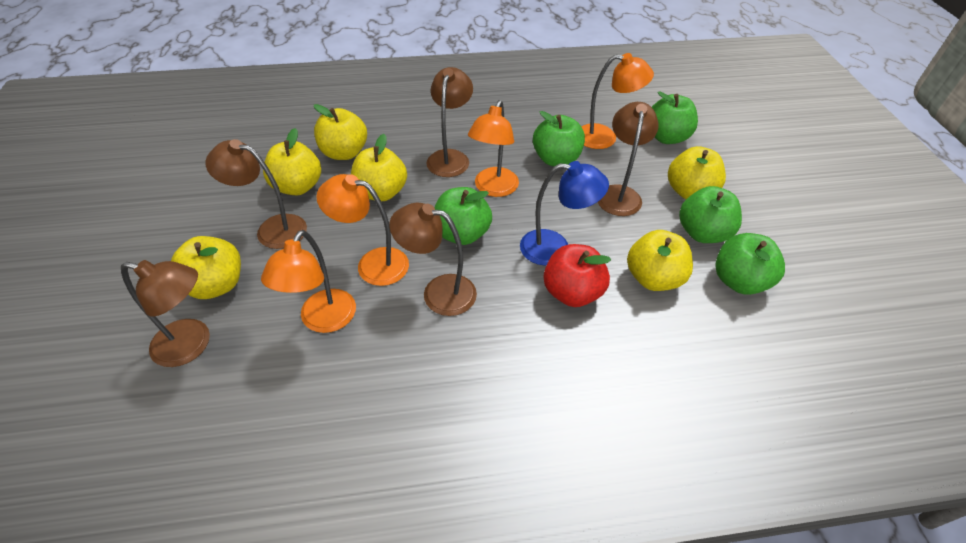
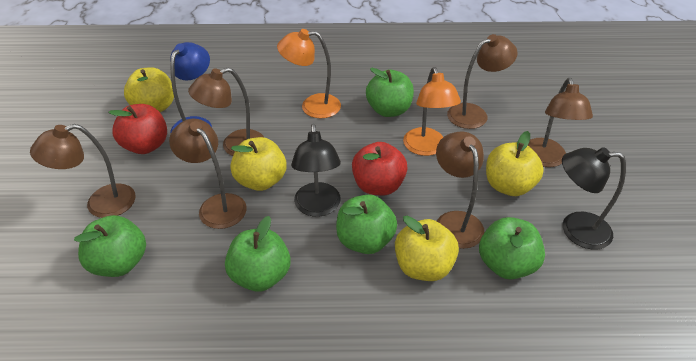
black lamp: none = 0 -> [291,124,341,217] [562,147,626,249] = 2
brown lamp: [121,260,210,367] [205,139,307,249] [389,203,477,316] [426,67,473,177] [598,102,659,216] = 5 -> [30,124,136,218] [169,119,247,229] [188,68,264,156] [436,131,484,249] [447,34,518,129] [528,78,593,167] = 6
orange lamp: [261,230,356,333] [316,174,409,286] [468,100,519,197] [581,53,654,149] = 4 -> [277,29,341,118] [403,67,461,156] = 2
red apple: [544,244,611,307] = 1 -> [108,104,167,154] [352,142,408,196] = 2
yellow apple: [171,236,241,299] [263,128,321,195] [314,104,367,160] [351,134,407,201] [627,230,693,291] [668,146,726,199] = 6 -> [124,67,174,112] [230,137,286,191] [395,216,459,281] [486,131,544,196] = 4

